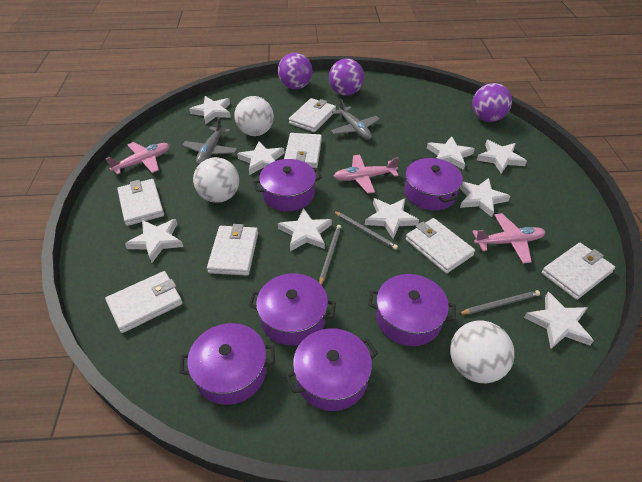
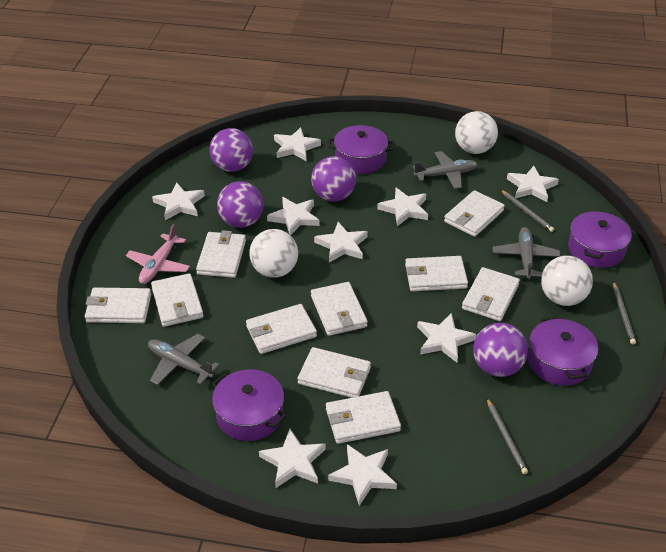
grey plane: [182,117,237,165] [331,98,380,140] = 2 -> [148,334,219,385] [413,151,478,189] [493,227,560,279] = 3
pink plane: [106,142,170,174] [333,155,399,194] [472,213,545,264] = 3 -> [126,224,190,284] = 1
purple ball: [278,53,312,89] [329,59,364,96] [472,83,512,122] = 3 -> [209,128,253,172] [217,181,263,228] [311,156,356,201] [473,323,528,377] = 4
purple pot: [179,323,275,405] [248,273,336,346] [253,159,322,211] [285,328,378,411] [368,274,456,346] [404,157,463,210] = 6 -> [212,369,286,441] [328,125,394,174] [528,316,599,386] [568,211,632,268] = 4
white wallet: [105,271,183,333] [117,179,164,226] [207,224,258,276] [284,133,322,168] [289,98,336,132] [406,218,475,274] [542,243,615,300] = 7 -> [85,287,152,323] [151,273,204,327] [196,230,246,278] [246,304,317,354] [298,347,371,398] [311,282,368,336] [326,391,401,444] [405,256,468,291] [444,190,505,237] [462,267,520,321] = 10

